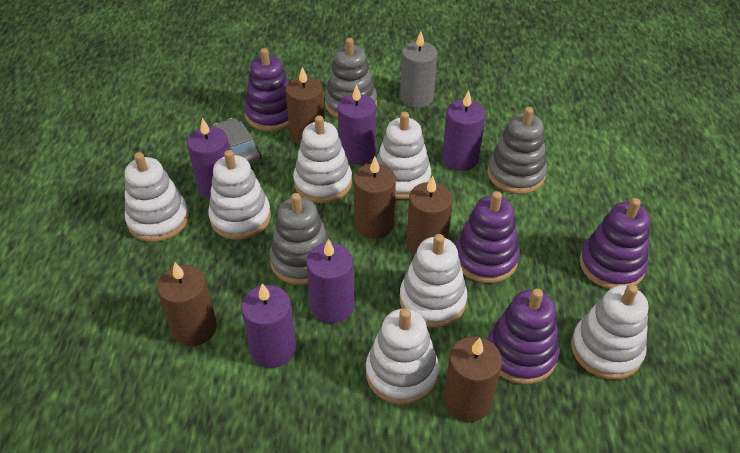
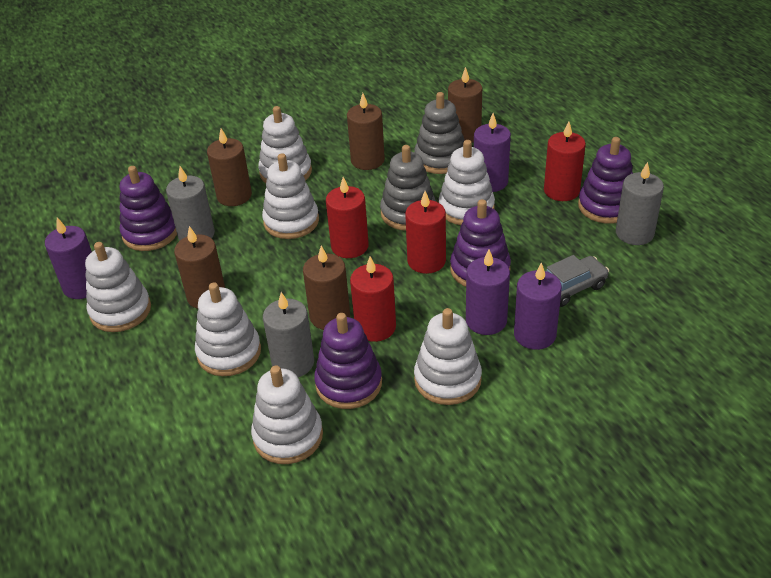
grey candle: [400,31,437,108] = 1 -> [166,166,215,240] [263,292,314,377] [616,162,664,245] = 3
grey stacking toy: [269,193,332,285] [325,38,377,118] [488,107,547,194] = 3 -> [380,145,436,231] [414,92,464,174] = 2
purple candle: [187,118,230,199] [241,283,296,368] [306,239,354,323] [338,84,376,164] [442,90,485,171] = 5 -> [45,217,92,299] [466,249,510,335] [474,113,511,192] [514,262,562,350] = 4
red candle: none = 0 -> [326,177,369,258] [350,257,396,342] [405,191,446,274] [544,121,586,201] = 4

